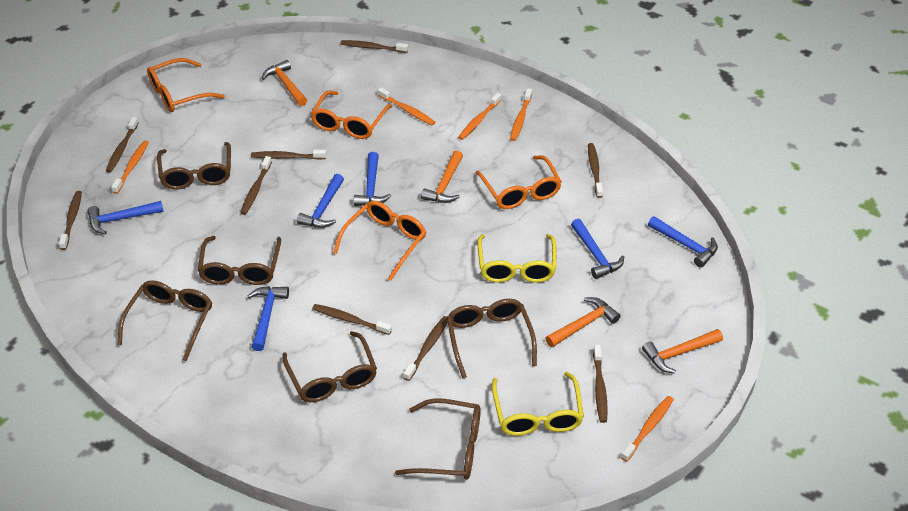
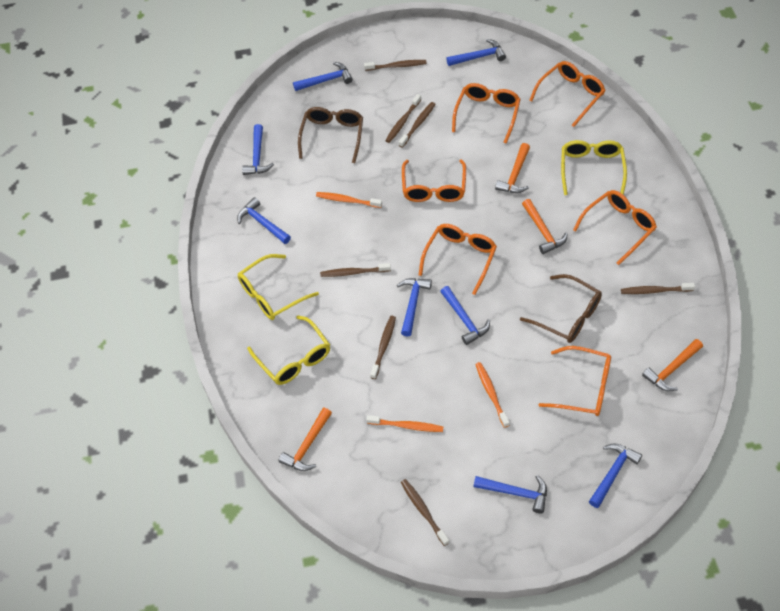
blue hammer: [87,201,164,234] [248,286,289,351] [297,174,344,228] [354,152,391,206] [571,219,624,279] [648,216,718,267] = 6 -> [237,197,291,244] [242,124,274,175] [293,62,353,91] [397,278,432,337] [440,286,490,345] [446,39,506,66] [473,475,547,514] [589,443,642,508] = 8
brown glasses: [117,280,212,361] [157,142,231,190] [198,236,281,285] [282,331,377,402] [395,398,481,480] [447,299,537,379] = 6 -> [298,107,363,163] [520,274,602,343] = 2
brown toothbrush: [59,191,82,250] [106,117,139,173] [240,156,272,215] [251,150,326,160] [312,304,392,335] [341,40,408,53] [404,316,448,381] [588,143,603,198] [593,345,608,423] = 9 -> [320,263,391,277] [364,60,427,71] [370,316,396,379] [385,94,421,143] [399,102,435,148] [401,479,449,546] [621,283,695,294] = 7
orange glasses: [147,58,225,112] [311,91,392,139] [333,201,426,281] [476,155,562,209] = 4 -> [402,159,466,202] [419,224,497,295] [452,83,521,144] [529,61,606,127] [539,346,611,416] [573,190,657,265] = 6
orange toothbrush: [111,141,149,194] [378,88,435,125] [458,93,502,140] [510,88,532,141] [621,396,674,462] = 5 -> [316,192,382,208] [366,415,443,432] [475,362,510,428] = 3
yellow glasses: [477,234,556,283] [492,372,584,436] = 2 -> [238,254,319,320] [247,315,330,385] [561,140,627,195] = 3

